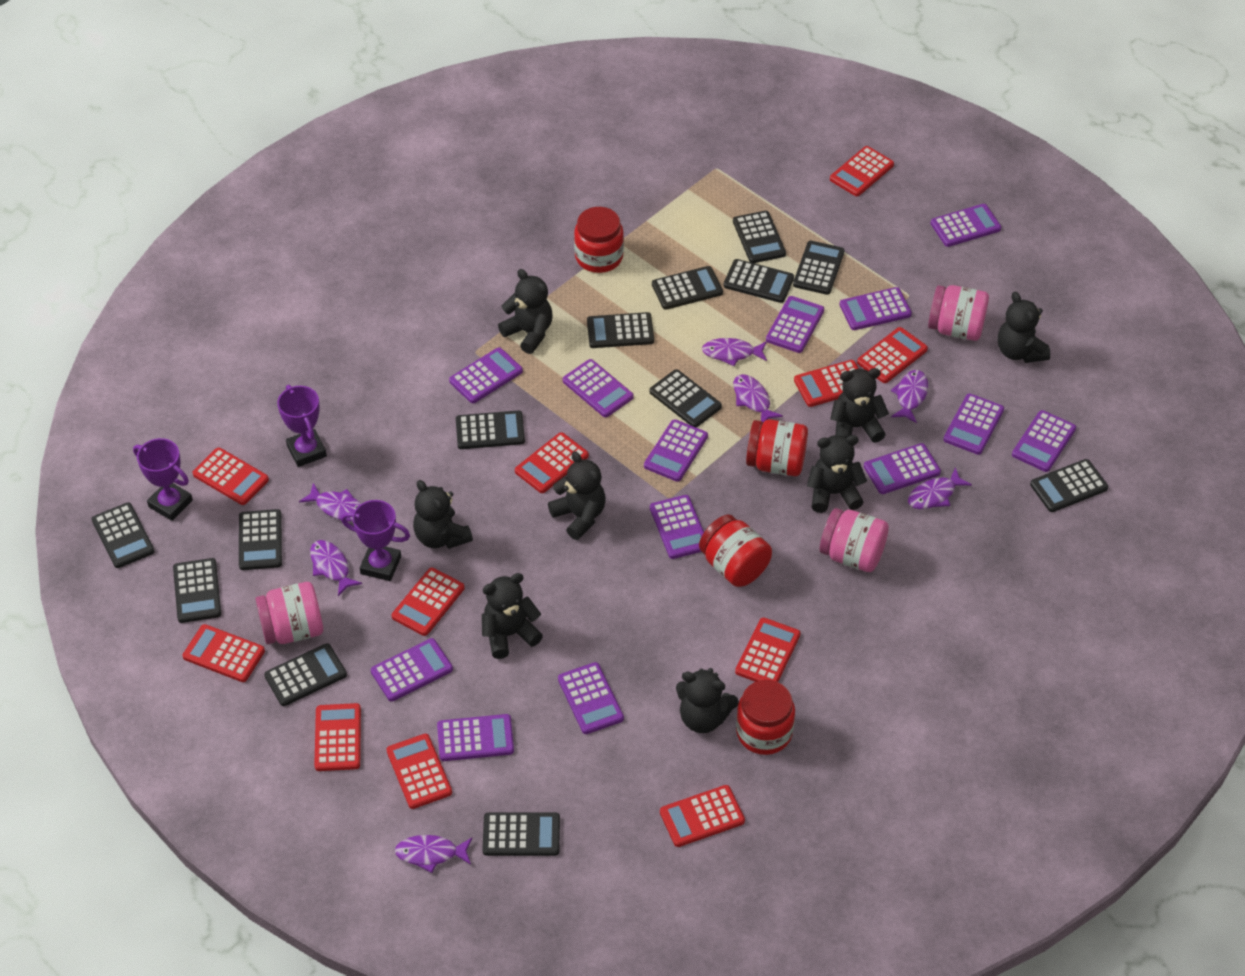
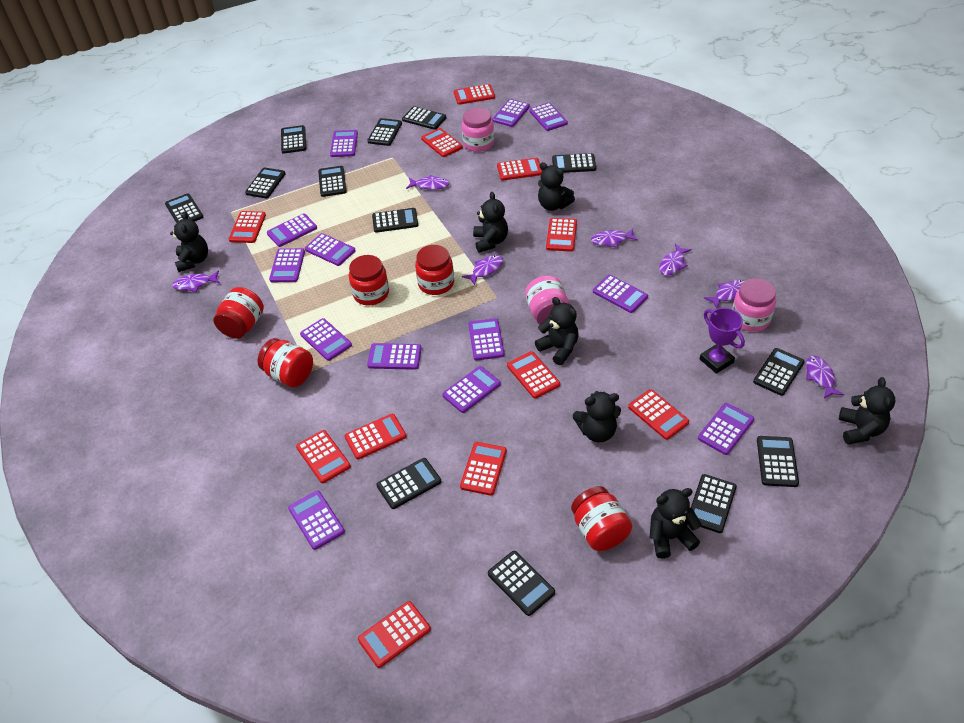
black teddy bear: [413,480,473,549] [482,573,543,659] [498,269,553,354] [548,451,606,540] [676,668,739,733] [807,435,867,513] [830,368,889,443] [998,291,1050,363] = 8 -> [170,212,208,272] [473,192,508,253] [535,297,579,365] [538,162,575,211] [573,391,621,442] [650,488,702,559] [839,377,895,445] = 7
purple trophy: [133,438,193,521] [277,385,327,467] [341,500,410,581] = 3 -> [700,308,745,374] = 1
red jar: [574,207,624,273] [699,515,772,587] [736,680,795,755] [746,419,808,476] = 4 -> [213,287,264,339] [257,338,313,388] [349,255,389,305] [415,245,454,295] [571,486,632,551] = 5

